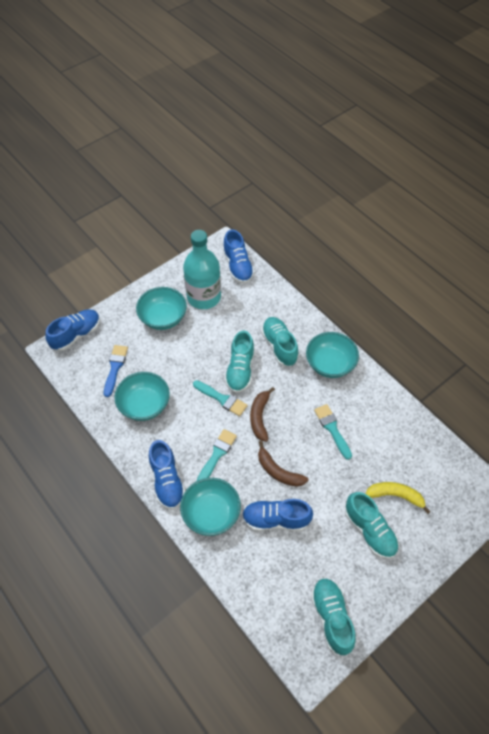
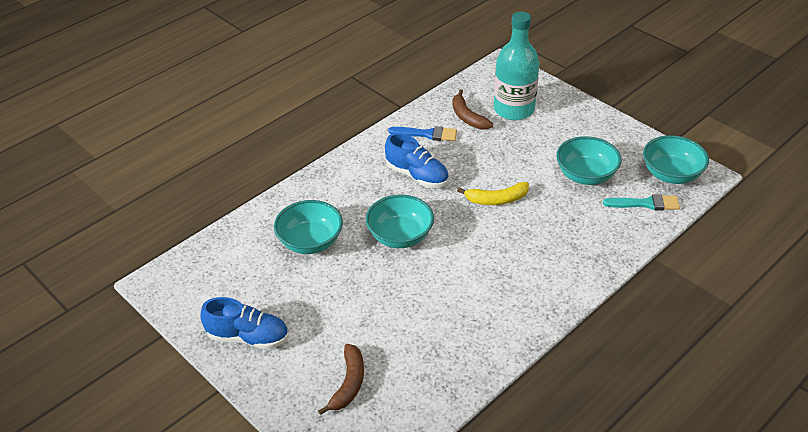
blue shoe: [45,310,100,351] [149,440,185,510] [223,230,255,283] [242,499,313,531] = 4 -> [200,297,289,350] [385,133,449,188] = 2
turquoise brush: [193,380,248,416] [197,429,237,481] [314,404,352,460] = 3 -> [603,194,680,210] = 1
turquoise shoe: [225,331,254,393] [261,317,299,366] [311,578,356,655] [345,492,399,559] = 4 -> none = 0

